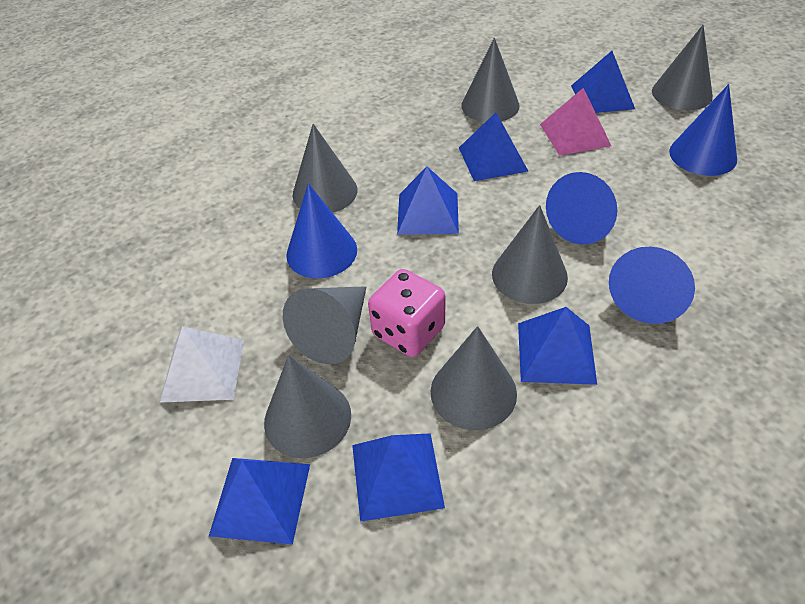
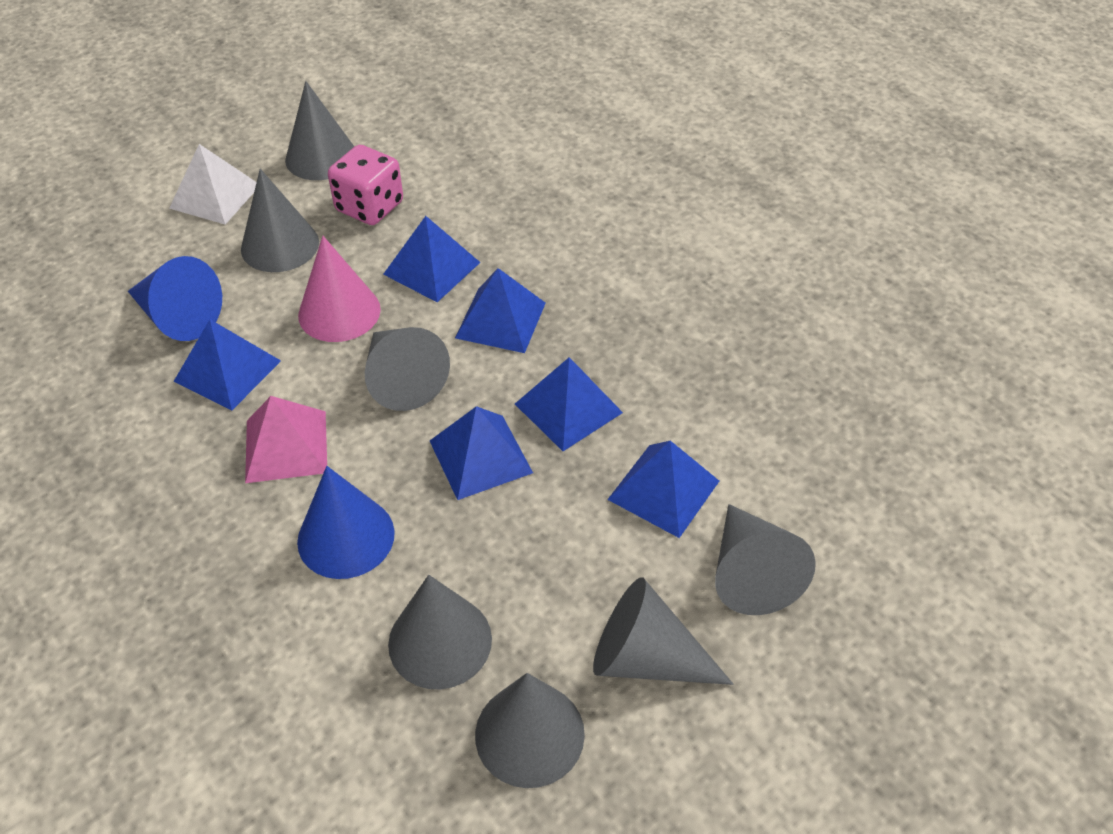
blue cone: [286,183,357,278] [546,172,617,244] [609,246,695,324] [669,84,737,176] = 4 -> [128,256,222,341] [297,466,395,579] = 2
pink cone: none = 0 -> [298,236,381,342] = 1

